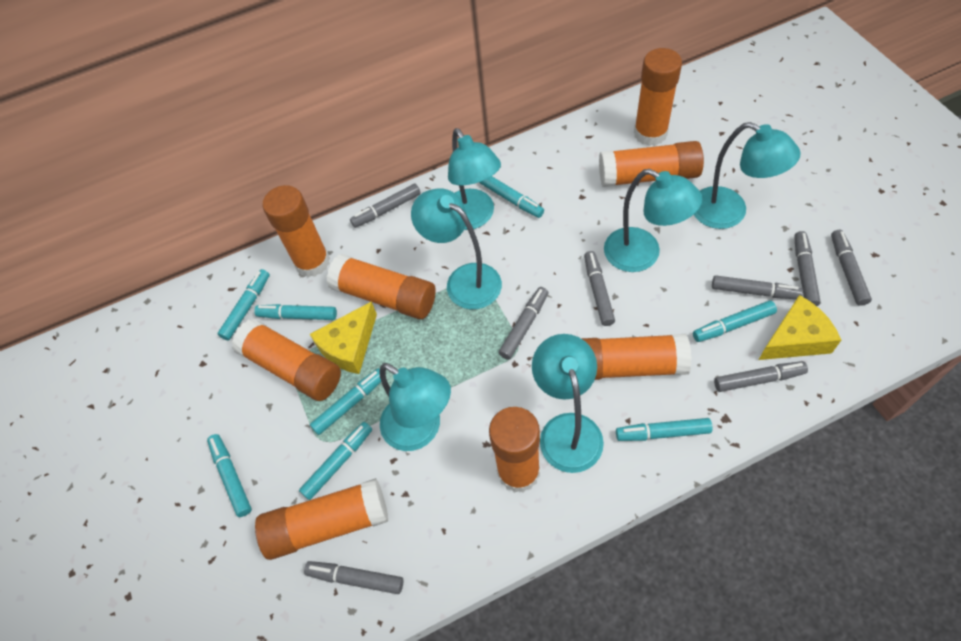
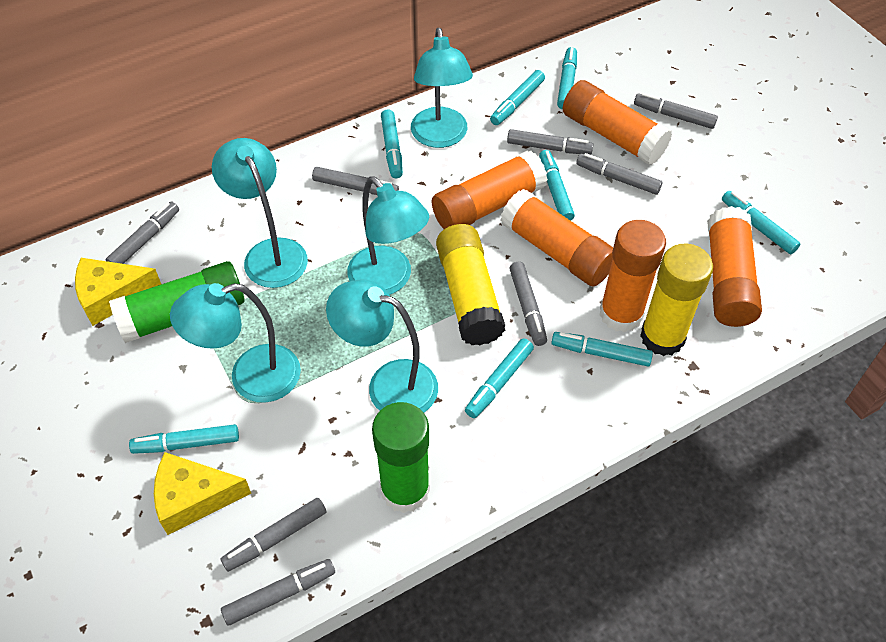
green glue stick: none = 0 -> [109,261,245,343] [372,402,430,513] = 2
orange glue stick: [232,319,341,401] [255,478,388,560] [263,185,330,277] [327,254,436,319] [489,407,540,493] [581,334,692,380] [599,141,704,187] [634,48,682,146] = 8 -> [432,151,548,229] [500,189,613,286] [563,80,672,165] [600,220,666,332] [707,206,762,327] = 5
turquoise lamp: [379,363,451,451] [411,188,502,309] [448,128,501,230] [532,334,604,473] [604,169,702,272] [694,122,800,229] = 6 -> [170,283,301,403] [212,138,308,288] [326,280,438,412] [347,176,429,295] [411,28,473,148] = 5
yellow glue stick: none = 0 -> [436,224,505,345] [640,244,713,356] = 2

